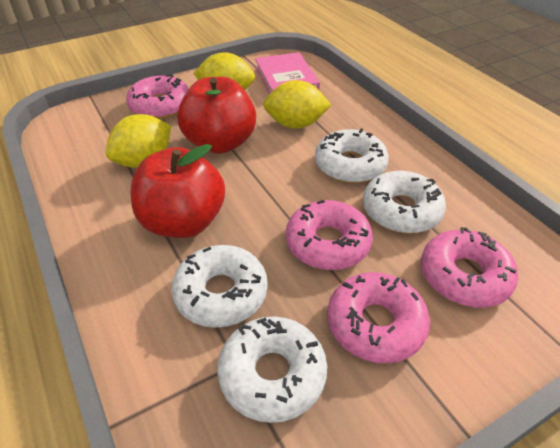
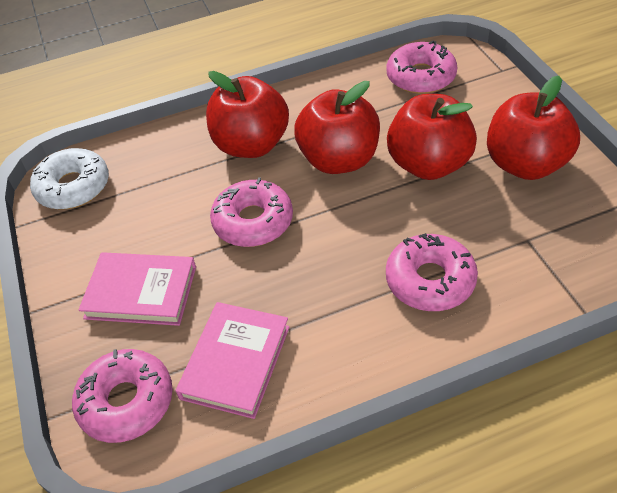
pink book: [255,52,320,94] = 1 -> [78,252,196,326] [176,302,290,419] = 2
red apple: [131,144,225,238] [177,77,256,154] = 2 -> [206,71,289,158] [294,81,380,174] [387,94,477,180] [487,76,580,180] = 4
white donut: [171,245,268,328] [217,316,327,423] [315,128,389,183] [363,171,446,234] = 4 -> [30,148,109,210] = 1
yellow lemon: [106,114,171,168] [193,52,255,91] [263,80,331,129] = 3 -> none = 0

